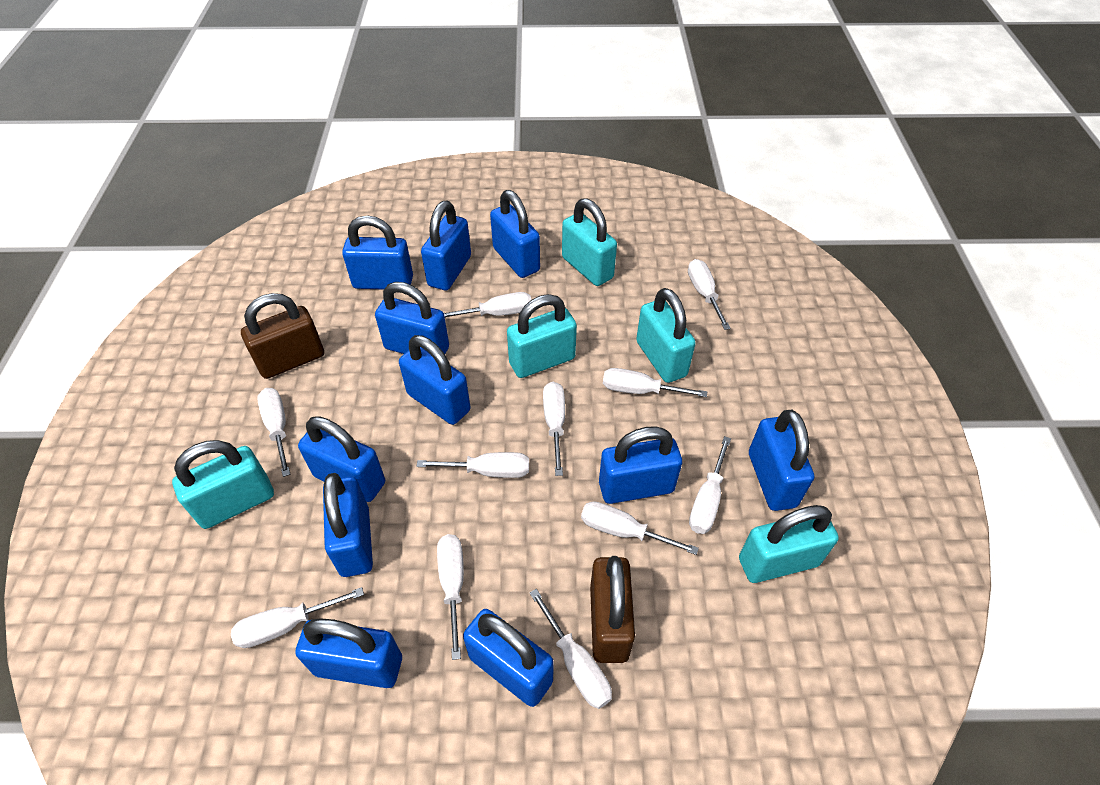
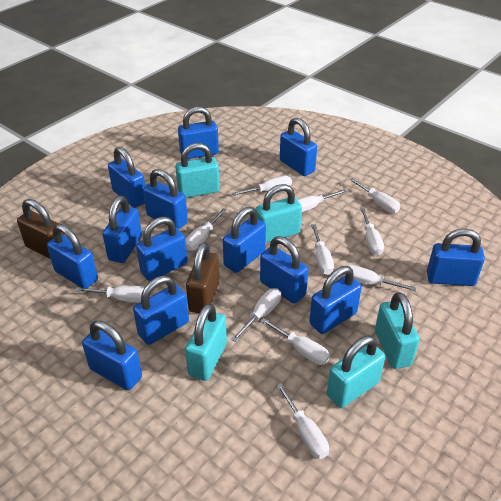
blue padlock: [295,618,402,688] [298,416,385,502] [323,473,373,577] [342,215,413,290] [375,282,449,354] [399,335,470,425] [421,200,471,290] [463,609,554,707] [490,190,540,278] [599,426,682,504] [749,410,814,511] = 11 -> [47,224,98,288] [82,321,142,390] [103,196,142,263] [108,147,145,208] [133,276,189,345] [136,217,188,281] [143,169,188,229] [178,107,219,159] [223,207,266,273] [260,236,309,304] [280,118,317,176] [309,266,362,334] [427,228,485,286] = 13

